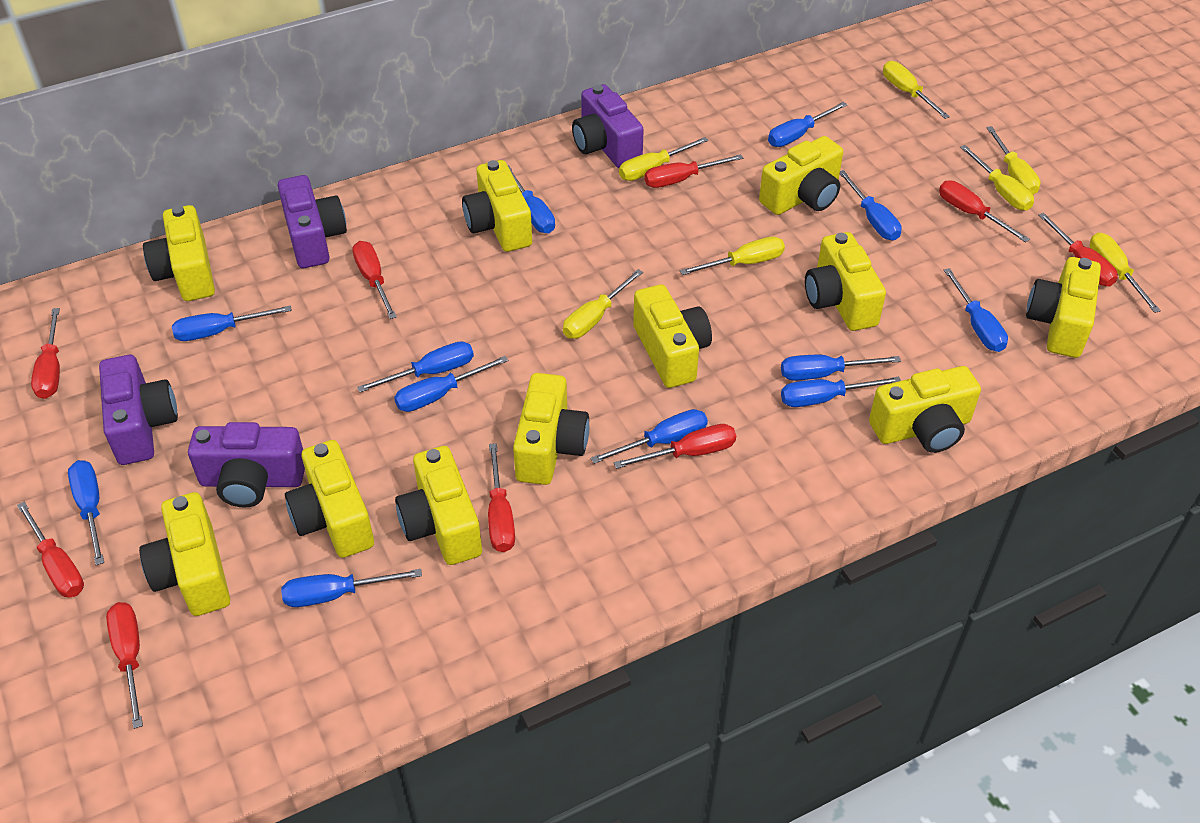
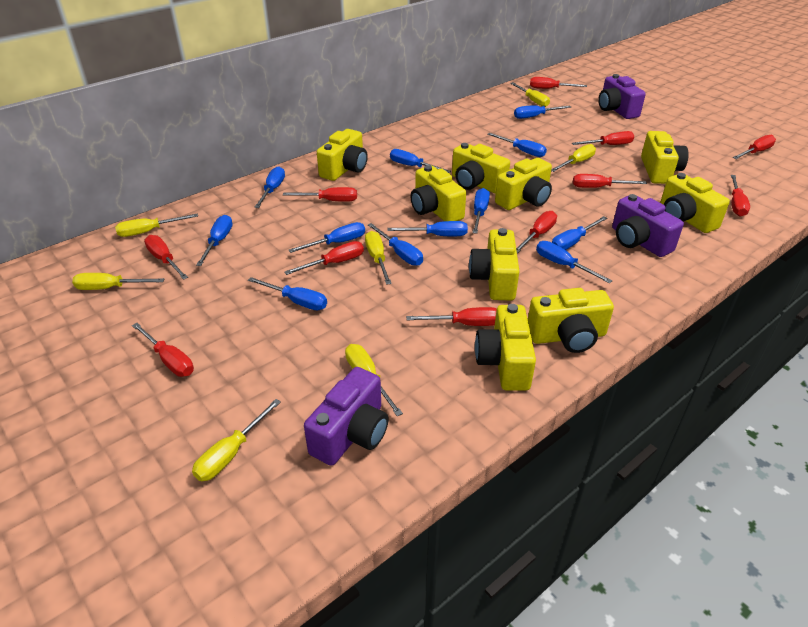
purple camera: [99,355,178,465] [188,422,305,508] [278,175,347,268] [572,84,644,168] = 4 -> [304,367,389,466] [598,74,646,119] [612,194,684,257] = 3
red screwdriver: [17,501,84,597] [31,308,60,399] [106,602,143,729] [352,241,397,319] [488,443,515,552] [614,424,736,469] [644,154,743,188] [939,180,1030,243] [1039,213,1118,286] = 9 -> [132,323,194,377] [144,235,188,280] [283,187,357,202] [284,241,364,275] [406,307,497,326] [516,211,557,253] [530,77,587,89] [572,131,634,145] [573,174,647,188] [731,175,750,217] [733,135,776,159] = 11
yellow camera: [139,492,230,616] [143,205,215,301] [285,440,374,558] [395,446,482,565] [462,160,532,252] [513,373,589,485] [633,284,712,388] [759,136,843,215] [805,232,886,331] [869,366,981,453] [1026,257,1101,358] = 11 -> [317,129,368,181] [410,165,466,221] [452,143,510,194] [469,228,520,300] [475,304,536,391] [495,158,552,210] [528,288,614,353] [641,131,689,184] [660,173,730,233] = 9

